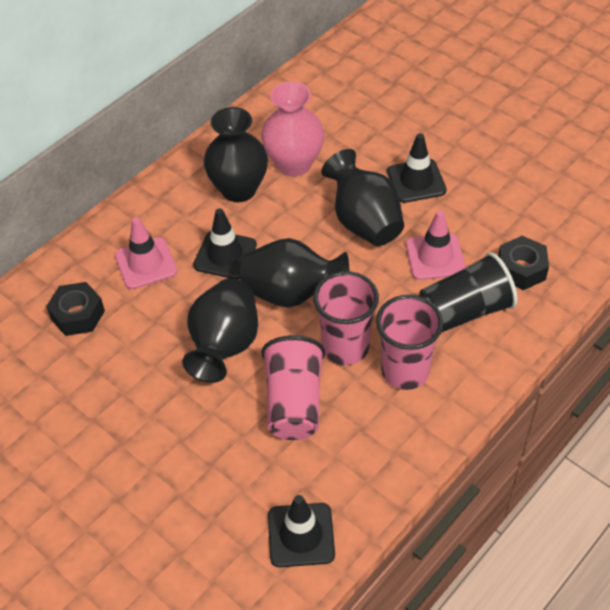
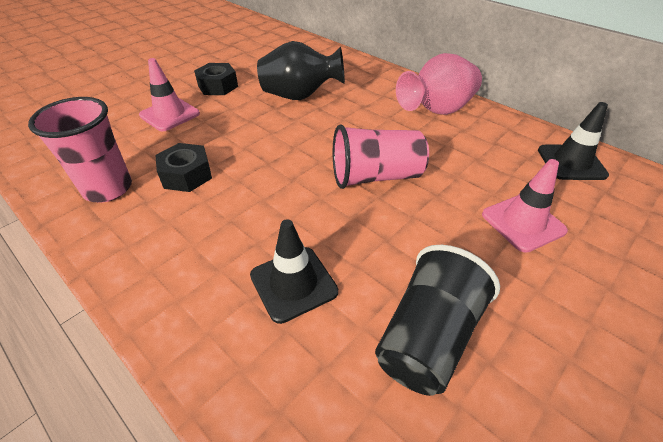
black traffic cone: [193,209,257,279] [268,495,335,567] [387,133,447,203] = 3 -> [250,219,338,324] [538,102,609,180] = 2
black vase: [182,278,258,383] [204,107,268,202] [240,238,349,308] [321,149,404,246] = 4 -> [257,41,345,100] = 1
pink cup: [261,335,325,440] [313,271,379,365] [376,295,443,390] = 3 -> [28,97,132,202] [333,124,429,189] = 2

